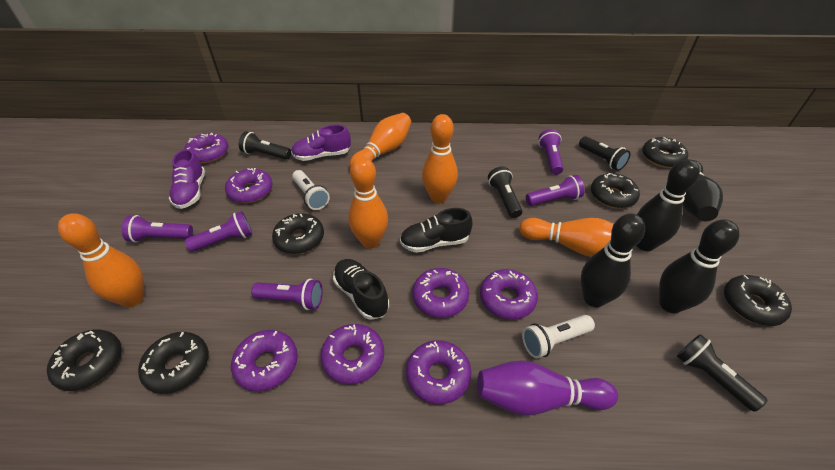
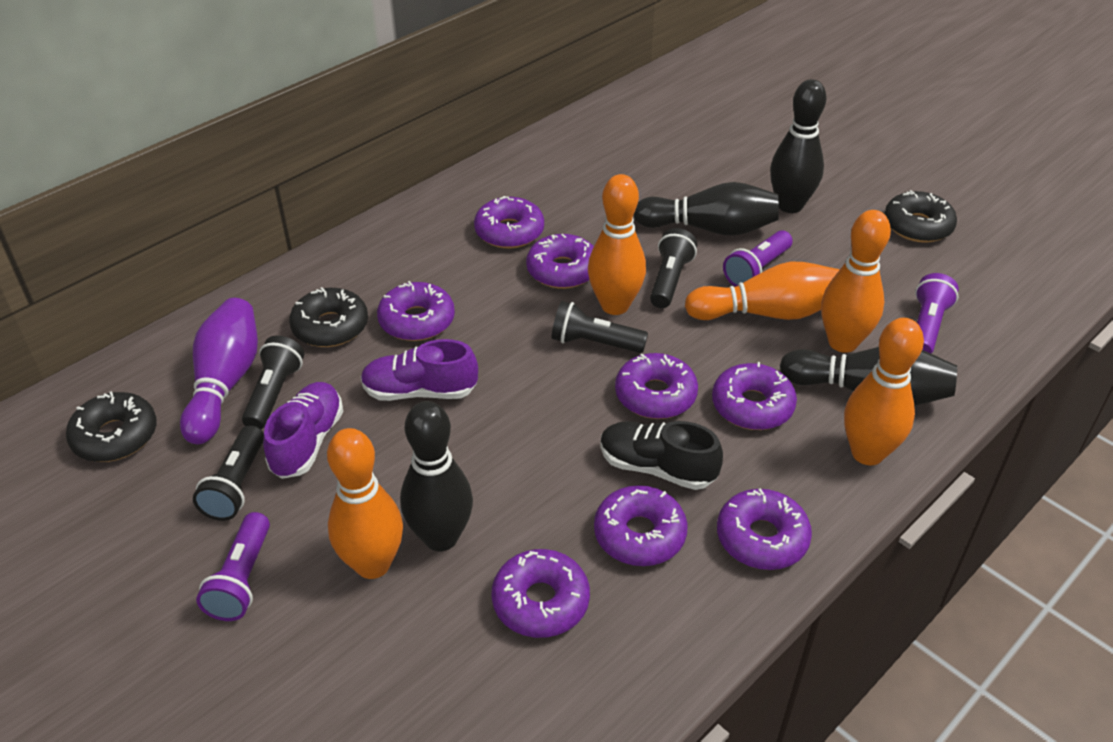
black donut: [47,330,121,391] [138,332,209,394] [272,213,324,254] [591,173,640,209] [642,137,688,168] [724,275,792,326] = 6 -> [66,391,157,462] [289,287,368,347] [884,190,957,243] = 3
black shoe: [333,259,389,320] [400,208,473,253] = 2 -> [600,421,723,490] = 1
purple donut: [184,133,229,163] [225,168,273,203] [231,330,298,392] [320,324,384,385] [406,340,472,404] [412,268,469,318] [480,269,538,319] = 7 -> [377,281,455,341] [474,196,544,248] [491,549,590,638] [526,234,594,289] [594,485,687,566] [615,353,698,419] [712,362,797,430] [717,488,812,570] = 8
purple flashlight: [121,215,193,243] [185,211,252,252] [251,279,323,310] [526,175,585,206] [539,129,564,175] = 5 -> [196,512,270,621] [723,230,793,287] [915,273,959,354] = 3
white flashlight: [292,170,330,210] [522,315,595,358] = 2 -> none = 0

